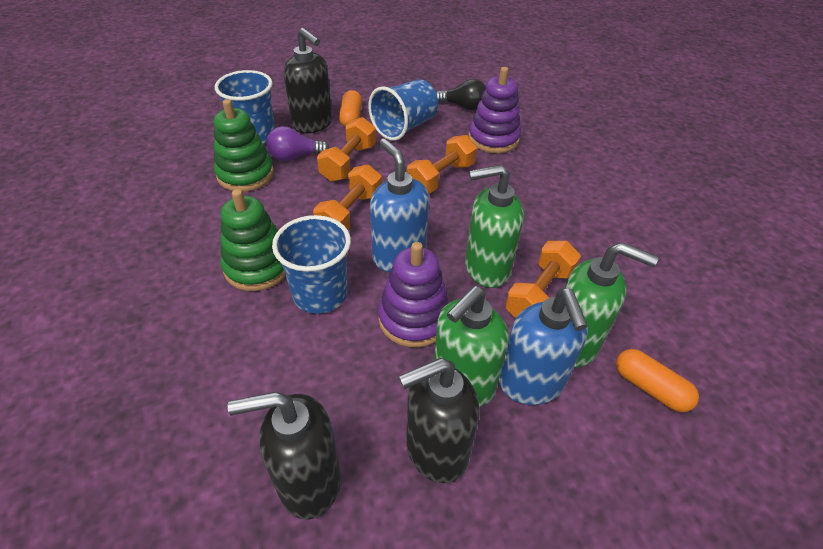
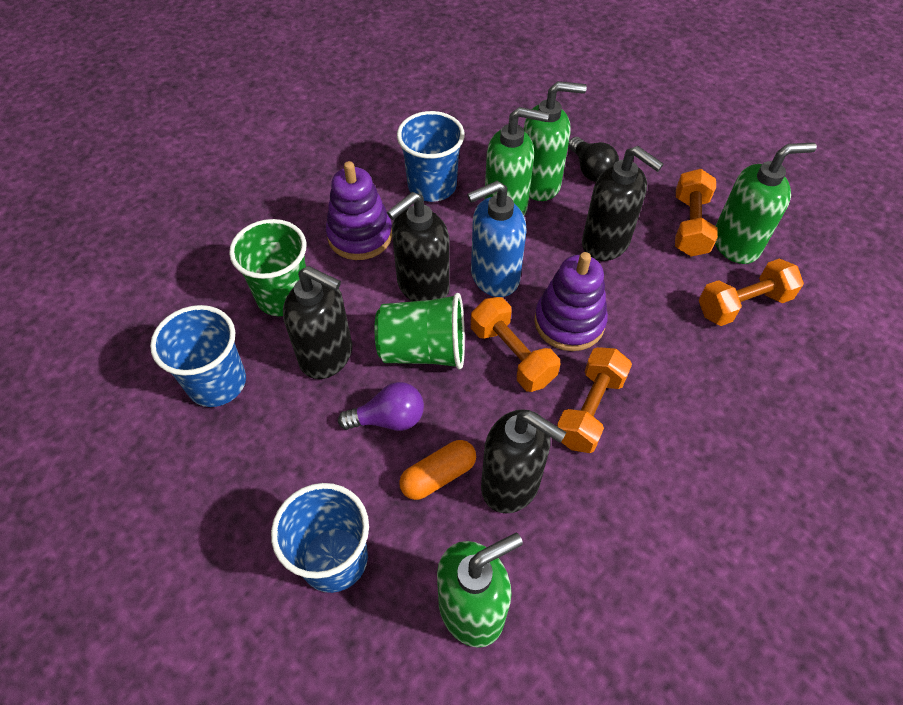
black soap dispenser: [228,391,341,519] [284,28,332,133] [399,358,480,483] = 3 -> [283,266,352,379] [387,192,450,301] [481,409,567,514] [582,146,664,261] = 4
blue soap dispenser: [370,139,429,272] [499,288,588,405] = 2 -> [467,181,526,297] = 1
green cup: none = 0 -> [229,219,307,316] [374,293,465,370] = 2
green soap dispenser: [434,286,509,407] [465,164,524,288] [565,242,659,367] = 3 -> [437,533,523,648] [484,107,549,216] [524,81,587,201] [715,142,817,264] = 4
green stacking toy: [214,99,274,192] [220,189,286,291] = 2 -> none = 0
orange capsule: [339,90,362,127] [616,349,699,412] = 2 -> [399,440,476,500] = 1

